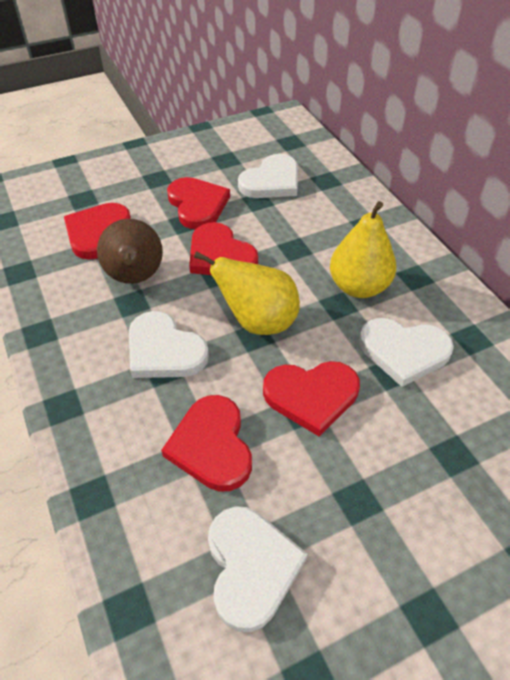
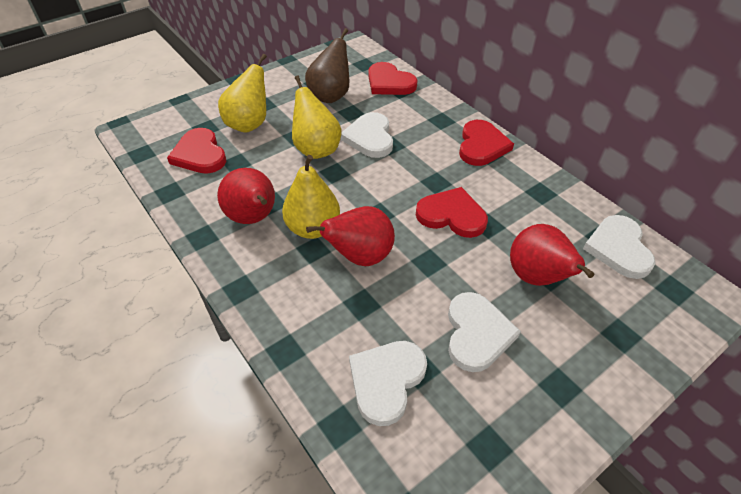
red heart: [64,203,131,260] [161,395,252,492] [167,177,230,229] [189,222,258,275] [263,361,360,436] = 5 -> [167,128,226,174] [368,62,418,95] [416,187,488,238] [459,120,514,166] = 4
red pear: none = 0 -> [217,168,275,224] [306,206,395,266] [510,224,594,286] = 3
yellow pear: [194,251,300,335] [330,201,396,298] = 2 -> [218,54,267,133] [282,155,340,239] [292,75,341,159] = 3

